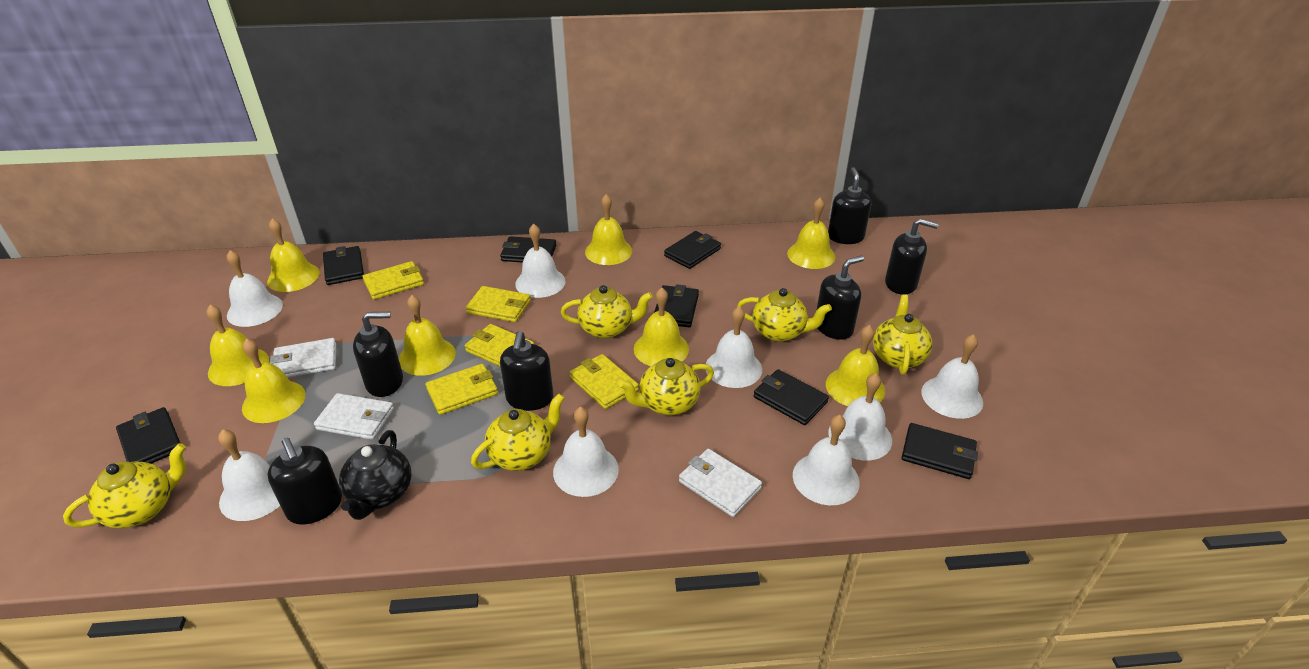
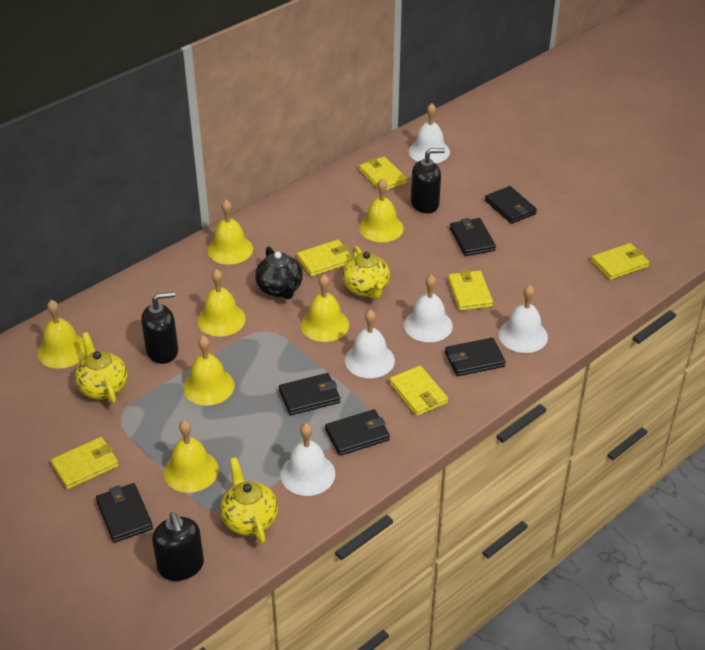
black soap dispenser: [267,438,342,525] [353,312,403,397] [500,331,553,411] [816,256,864,340] [828,167,871,244] [885,219,939,295] = 6 -> [141,292,178,364] [152,512,204,581] [411,148,445,213] = 3
black wallet: [116,407,180,464] [323,246,364,285] [500,236,556,263] [654,284,699,327] [664,231,721,269] [754,369,829,425] [902,423,978,479] = 7 -> [96,483,153,543] [279,373,340,415] [325,409,390,456] [445,338,506,376] [450,218,496,256] [485,186,537,224] = 6
white bell: [218,429,280,521] [227,250,283,327] [515,224,566,298] [553,407,619,497] [706,306,762,388] [793,415,860,505] [828,373,892,460] [922,334,983,419] = 8 -> [280,423,335,496] [345,309,395,378] [404,275,453,342] [409,103,450,164] [499,285,548,353] = 5
white wallet: [270,338,336,378] [314,393,394,440] [679,449,762,517] = 3 -> none = 0
yellow bell: [206,305,269,386] [242,339,306,423] [267,218,320,292] [399,295,456,376] [585,194,632,265] [634,288,689,366] [787,198,835,269] [826,325,885,406] = 8 -> [38,300,86,368] [164,420,219,493] [183,336,234,406] [197,269,246,337] [208,200,253,265] [301,274,349,342] [359,178,404,242] = 7
yellow teapot: [63,443,186,528] [471,393,564,471] [561,285,653,339] [619,358,714,415] [737,288,832,342] [873,294,932,375] = 6 -> [75,332,128,404] [220,457,278,544] [343,246,390,299] = 3
yellow wallet: [362,261,424,300] [426,364,498,415] [465,324,534,366] [466,286,531,322] [570,354,639,409] = 5 -> [51,437,119,490] [297,240,353,277] [359,157,407,191] [389,366,448,416] [448,270,493,311] [591,243,650,280] = 6

